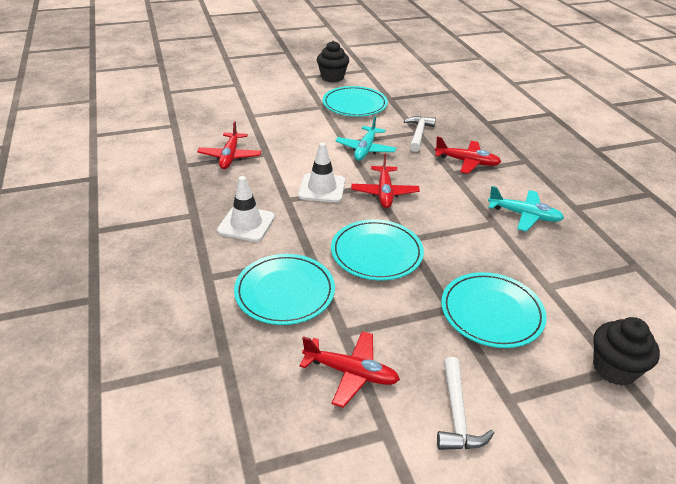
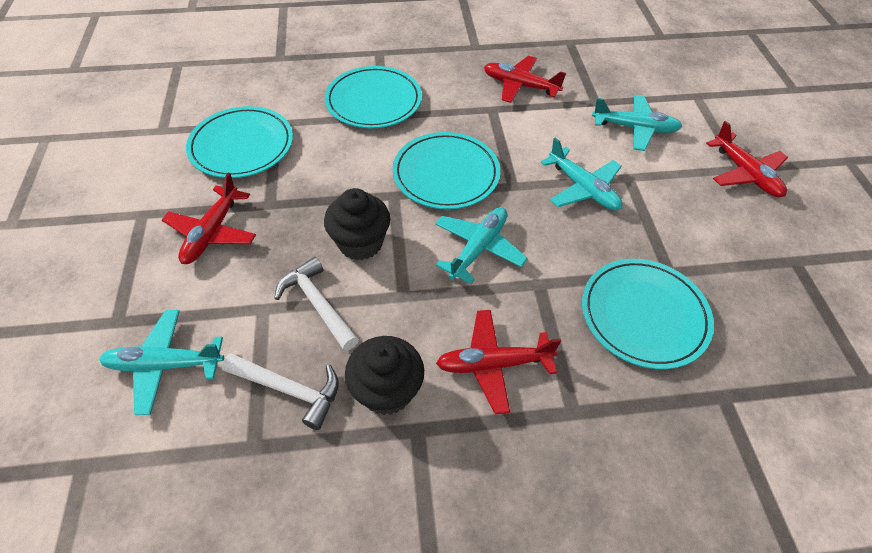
turquoise plane: [335,116,397,161] [488,186,564,232] = 2 -> [99,310,224,415] [436,207,528,284] [541,138,622,211] [592,95,682,151] = 4
white traffic cone: [217,176,275,242] [298,142,345,202] = 2 -> none = 0

